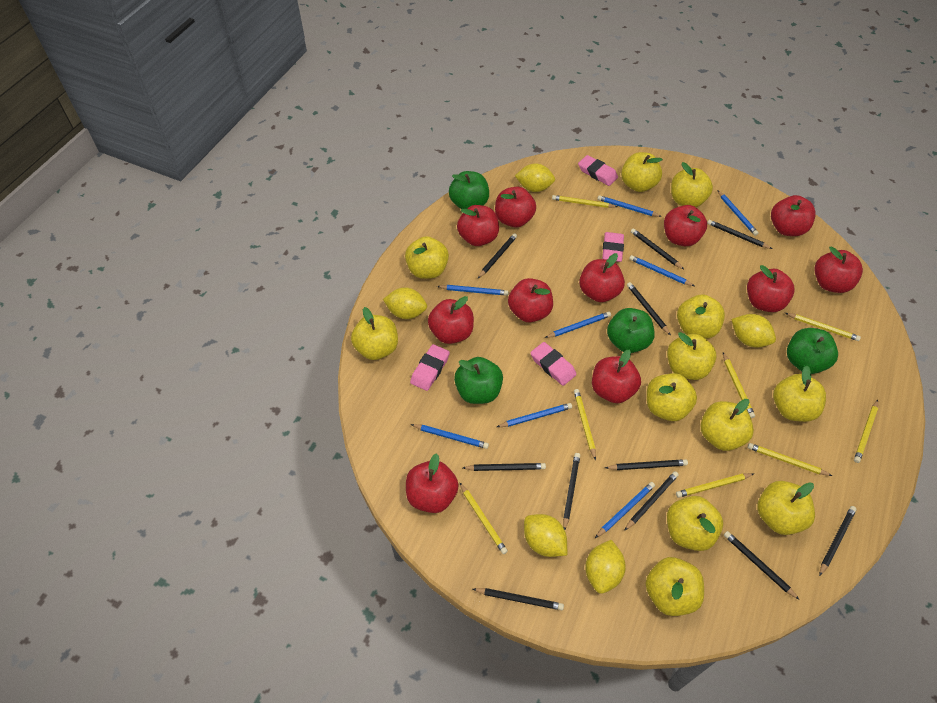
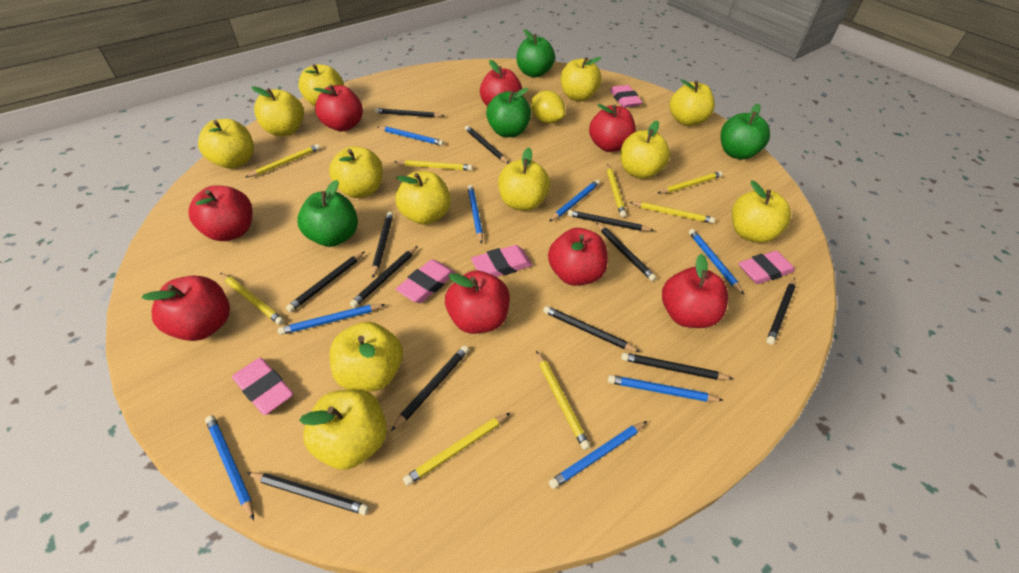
black pencil: [463,463,546,471] [473,588,564,610] [478,233,517,278] [563,453,580,530] [605,459,688,470] [624,471,679,531] [627,282,671,335] [631,228,684,269] [707,220,772,249] [724,531,799,600] [819,506,857,576] = 11 -> [247,472,369,515] [286,251,365,312] [350,246,418,308] [372,211,393,278] [375,108,444,118] [391,345,469,431] [465,126,509,164] [543,306,640,352] [568,210,654,231] [596,223,656,281] [621,353,733,380] [766,278,796,345] = 12
pink eraser: [410,344,450,391] [531,342,577,386] [578,155,618,186] [602,232,624,262] = 4 -> [232,358,293,415] [396,260,456,303] [471,245,532,277] [610,85,642,108] [739,251,795,284] = 5
red apple: [406,453,459,513] [428,296,474,344] [457,205,499,246] [495,187,536,227] [508,278,553,322] [579,253,625,302] [592,349,641,403] [664,205,707,246] [747,265,795,312] [771,195,816,236] [814,247,863,293] = 11 -> [141,275,230,341] [189,185,253,241] [314,85,363,131] [445,271,510,334] [480,60,522,106] [548,228,608,286] [589,104,636,152] [662,254,728,328] = 8
yellow lemon: [383,287,427,319] [515,163,555,192] [524,514,567,557] [585,540,626,594] [731,314,776,348] = 5 -> [531,91,565,123] = 1

